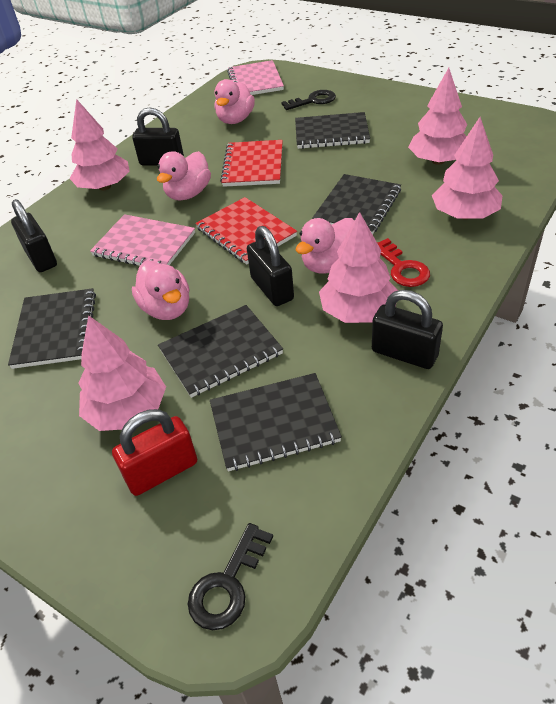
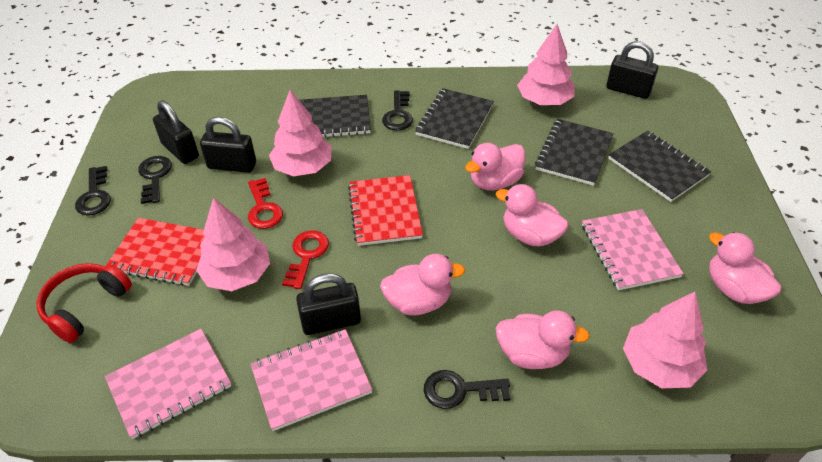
black key: [188,523,273,630] [281,90,336,110] = 2 -> [75,166,111,215] [138,156,172,204] [382,91,413,131] [424,370,511,409] = 4
black notebook: [8,288,96,369] [158,305,283,398] [210,373,342,471] [295,112,370,149] [312,174,401,235] = 5 -> [299,95,371,138] [415,88,494,149] [535,119,614,186] [608,131,711,202] = 4
pink duck: [132,261,189,320] [157,151,211,201] [214,79,255,124] [296,218,354,274] = 4 -> [380,254,465,316] [465,143,526,190] [496,184,569,247] [496,311,590,369] [709,232,781,304] = 5
pink notebook: [90,214,195,266] [227,60,284,95] = 2 -> [105,329,231,439] [250,329,372,431] [582,209,684,290] = 3
pink tree: [70,99,130,190] [79,315,166,431] [319,212,398,323] [408,68,467,165] [432,117,503,219] = 5 -> [196,198,270,291] [269,90,332,176] [517,24,575,105] [623,292,707,388] = 4
red headphones: none = 0 -> [36,263,132,343] = 1
red key: [377,238,430,287] = 1 -> [248,178,283,229] [282,230,329,289] = 2
red padlock: [112,409,197,496] = 1 -> none = 0

